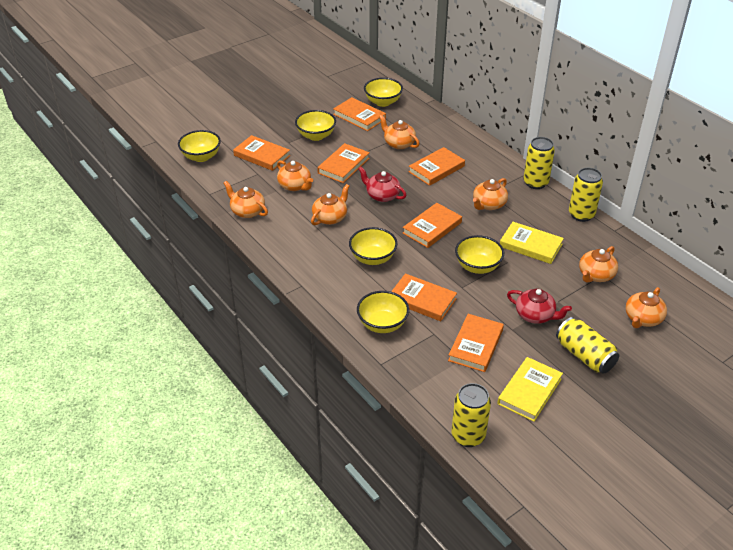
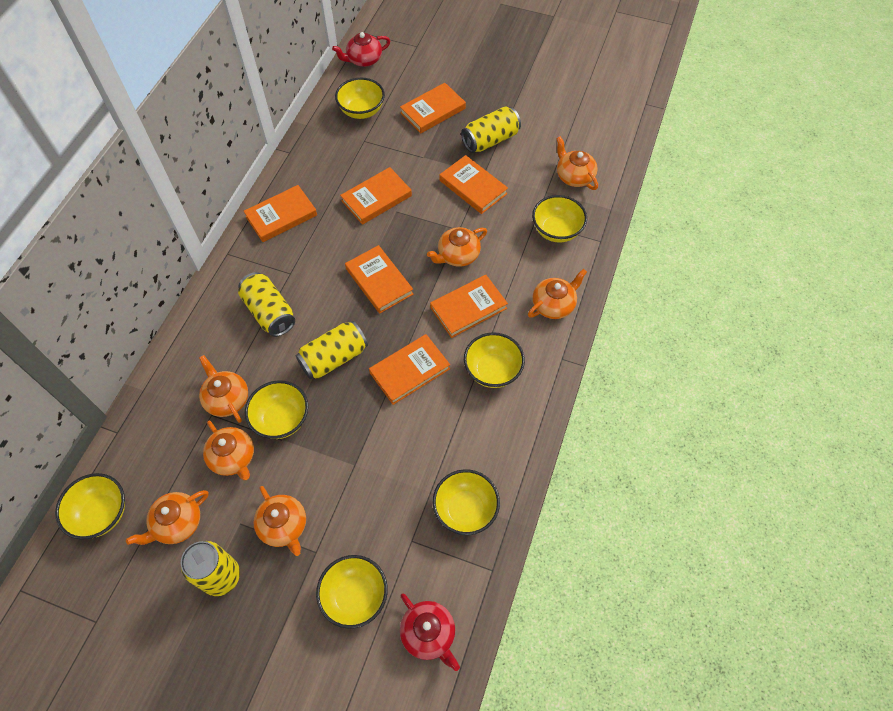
yellow book: [497,357,563,422] [500,222,564,264] = 2 -> none = 0
yellow bowl: [178,130,221,162] [295,110,336,141] [349,227,398,265] [357,291,409,333] [364,78,403,107] [455,235,504,274] = 6 -> [55,473,125,540] [245,380,308,439] [316,555,388,629] [335,78,385,119] [433,469,500,535] [464,332,525,388] [532,195,587,243] = 7

